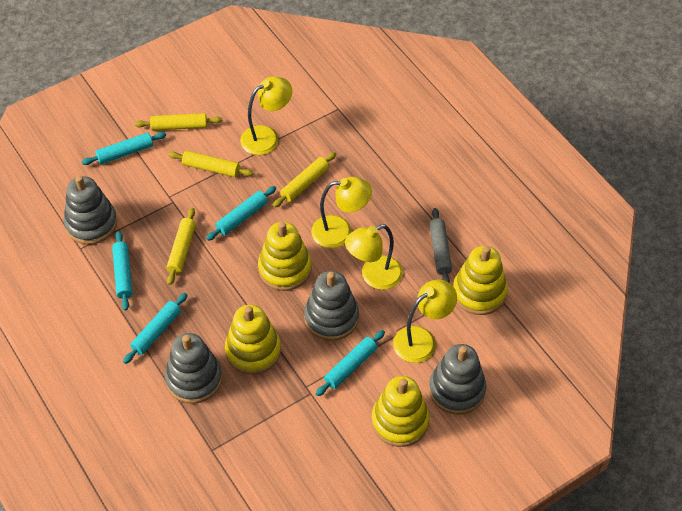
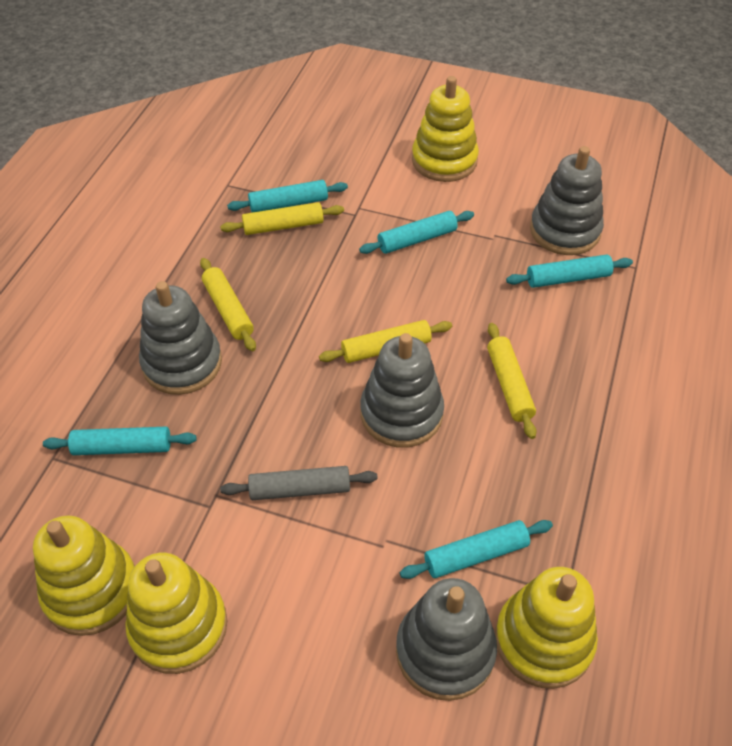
yellow lamp: [240,76,292,155] [311,177,372,248] [345,224,403,290] [393,280,457,363] = 4 -> none = 0

